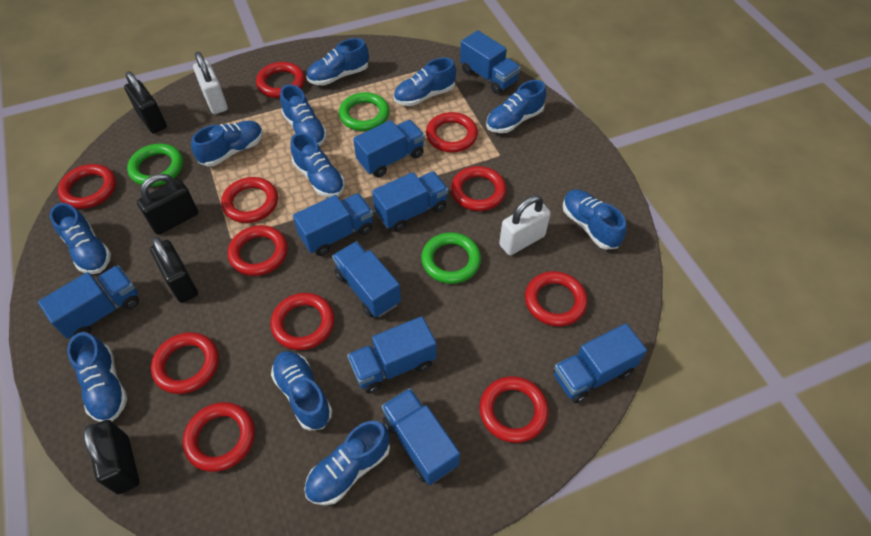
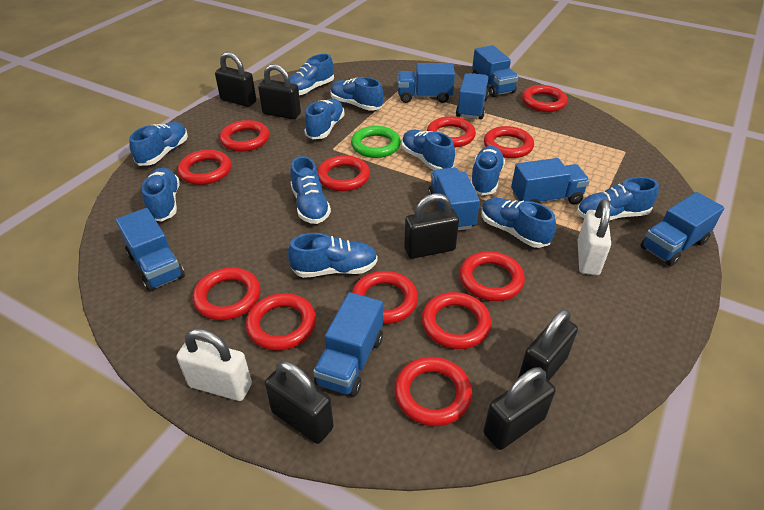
black padlock: [83,420,140,494] [124,71,167,133] [137,174,198,235] [150,236,198,303] = 4 -> [215,52,256,107] [258,64,301,119] [265,361,334,444] [404,194,459,259] [483,367,556,450] [518,309,578,380] = 6
blue truck: [38,265,139,339] [293,193,373,256] [332,241,401,317] [347,316,437,394] [353,120,425,177] [372,171,448,232] [381,388,460,485] [460,30,521,94] [553,323,647,403] = 9 -> [116,208,185,292] [313,292,383,397] [398,63,455,103] [428,167,480,230] [456,73,489,119] [472,45,518,97] [511,158,590,205] [640,192,724,266] = 8
green ring: [127,144,183,187] [339,92,390,131] [421,232,481,284] = 3 -> [351,126,401,158] = 1
red ring: [58,164,116,209] [151,332,219,394] [183,402,255,472] [221,177,278,223] [228,225,288,276] [256,62,305,98] [270,293,334,350] [426,112,478,153] [451,166,506,211] [479,376,549,443] [525,271,587,327] = 11 -> [178,150,231,185] [192,268,261,320] [220,120,269,152] [246,293,316,351] [317,155,370,191] [352,271,418,324] [394,357,472,426] [421,292,491,349] [427,116,476,147] [459,251,525,301] [484,126,534,158] [522,85,568,112] = 12

